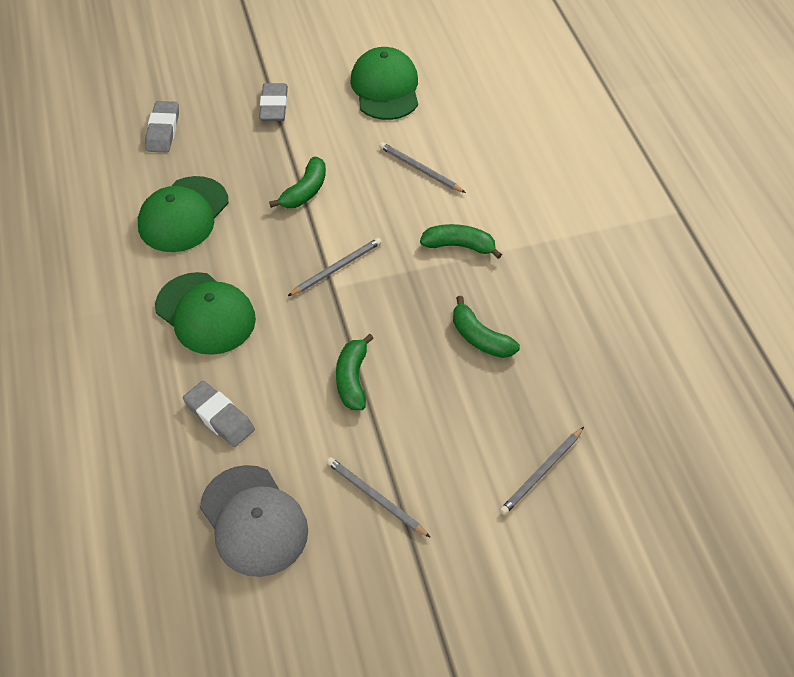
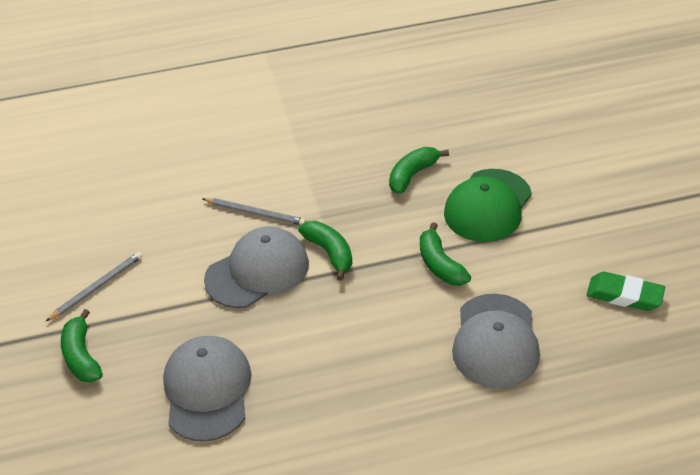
green cap: [138,176,229,252] [155,272,256,355] [350,47,418,120] = 3 -> [444,169,532,242] = 1
green eraser: none = 0 -> [586,272,665,311] = 1
grey cap: [200,465,308,577] = 1 -> [163,336,252,442] [204,227,309,308] [452,294,540,388] = 3
grey eraser: [145,101,179,153] [183,381,255,447] [259,83,288,121] = 3 -> none = 0
grey pencil: [288,238,382,296] [326,457,431,538] [380,142,466,193] [500,427,584,515] = 4 -> [46,252,143,321] [203,198,306,225] = 2

